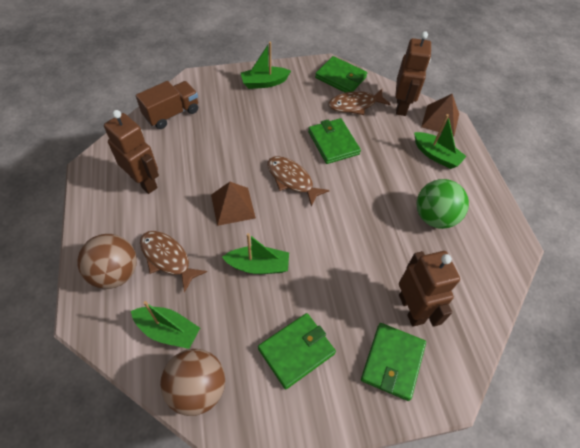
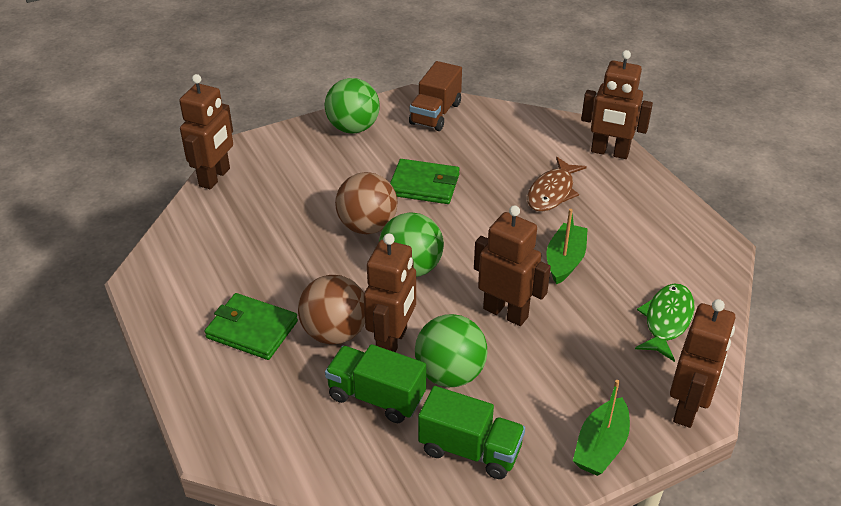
brown fish: [140,231,207,293] [267,156,330,207] [328,89,391,115] = 3 -> [527,157,587,212] = 1
brown pyramid: [211,182,256,226] [421,94,459,136] = 2 -> none = 0
brown robot: [104,110,159,194] [395,31,431,116] [399,251,460,327] = 3 -> [179,74,233,189] [364,234,416,352] [474,205,551,326] [581,50,653,159] [670,299,735,428] = 5
green ball: [416,179,469,229] = 1 -> [325,78,380,133] [379,212,444,277] [415,314,488,387] = 3
green boat: [131,301,200,349] [222,233,289,274] [241,42,291,89] [414,114,467,169] = 4 -> [546,209,588,285] [573,380,630,476] = 2
green fish: none = 0 -> [635,283,695,362] = 1
green truck: none = 0 -> [325,344,426,423] [418,386,525,479] = 2
green wallet: [258,313,336,389] [308,118,361,164] [315,56,367,93] [361,323,426,401] = 4 -> [205,293,298,360] [390,159,460,204] = 2

